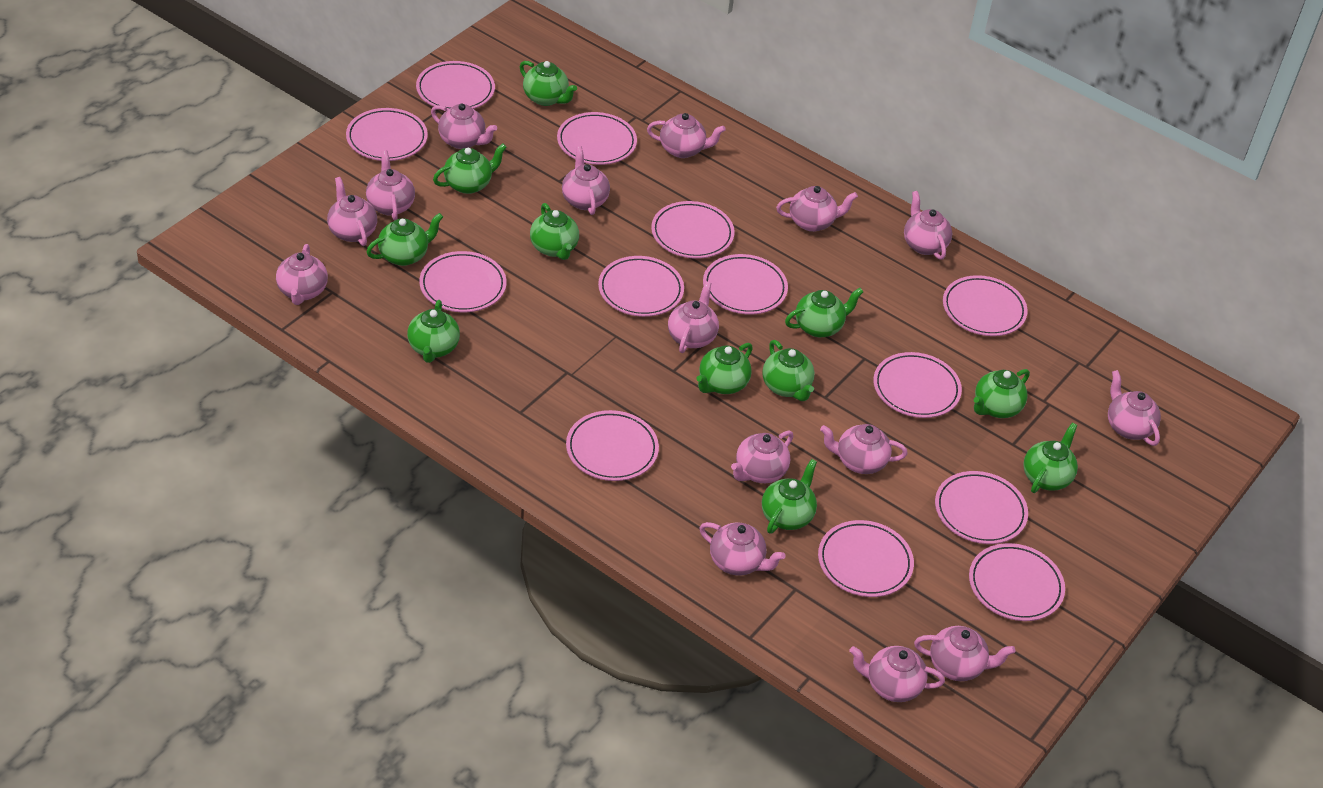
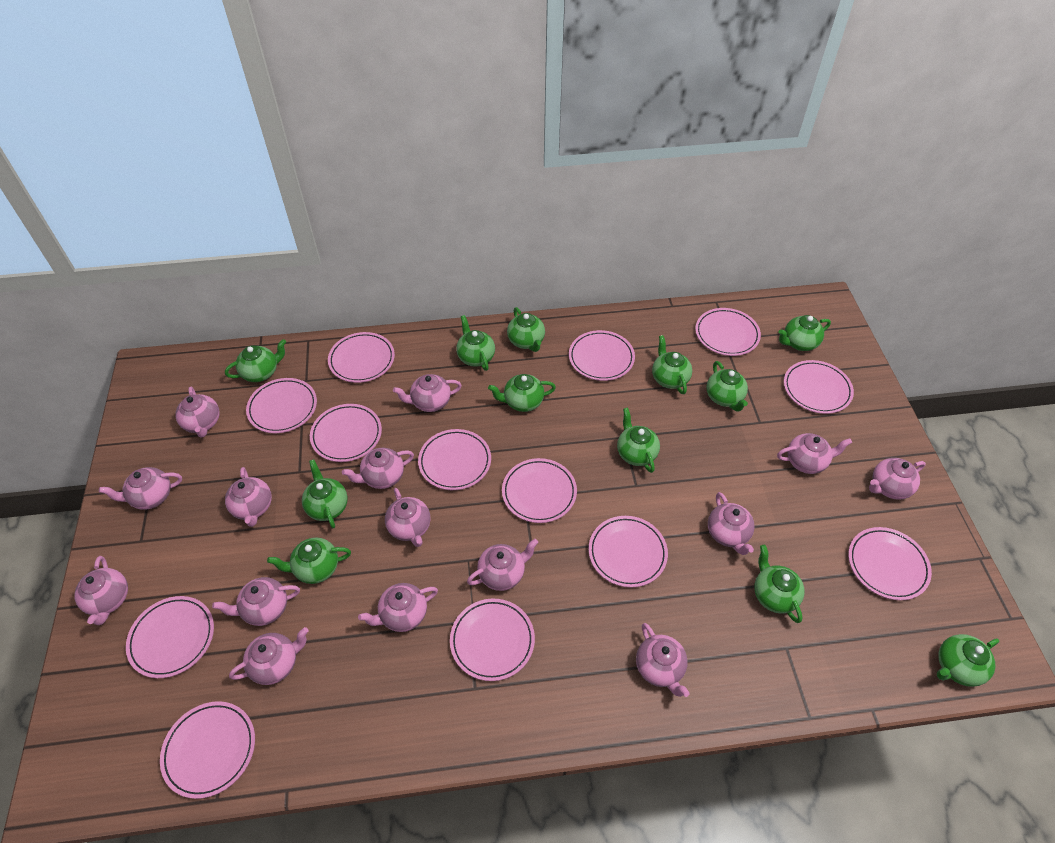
green teapot: [367,213,443,266] [407,300,460,363] [433,144,507,194] [520,61,577,106] [530,203,579,260] [696,343,753,394] [762,340,815,401] [762,459,817,534] [785,288,863,337] [974,369,1030,418] [1023,423,1078,493] = 11 -> [225,339,286,382] [267,538,351,584] [302,459,348,528] [456,315,495,371] [488,374,556,412] [507,307,545,352] [617,408,660,473] [652,335,692,394] [706,361,748,412] [754,545,804,623] [778,315,831,351] [937,634,999,687] = 12

